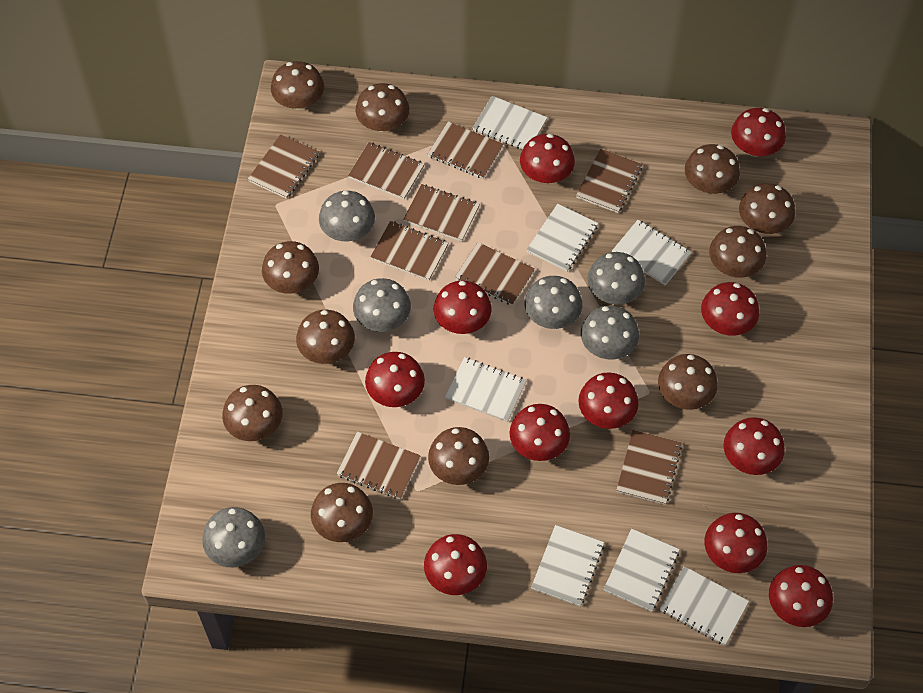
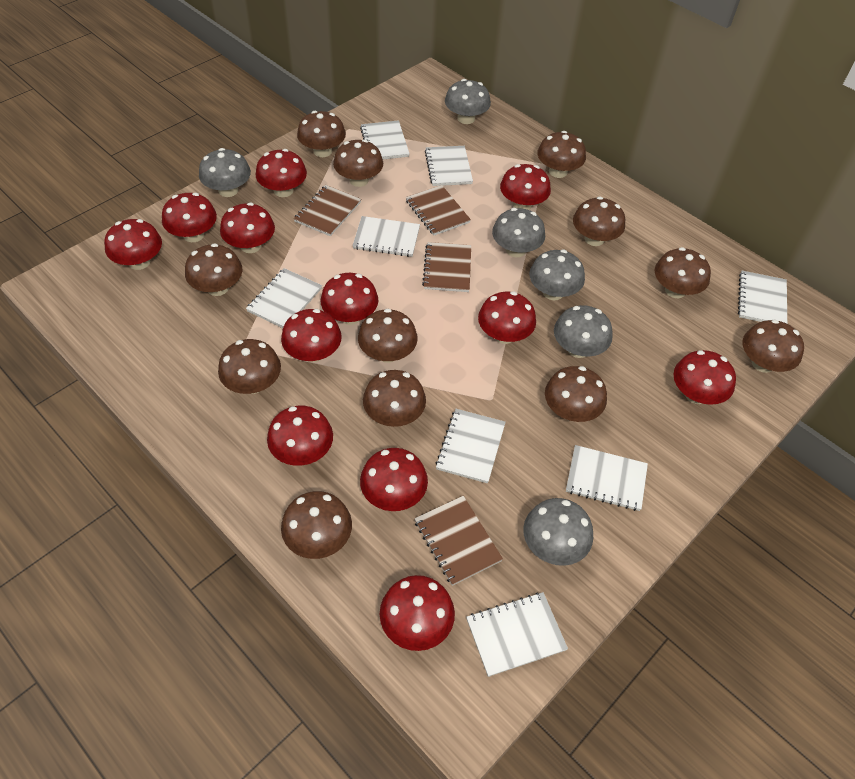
brown mushroom: [222,385,283,441] [262,241,319,294] [271,61,324,110] [296,310,355,364] [311,483,373,542] [355,83,409,132] [428,427,489,485] [658,354,718,410] [685,144,740,194] [709,226,766,278] [739,183,795,234] = 11 -> [185,243,243,296] [218,339,281,394] [281,491,352,559] [297,111,346,157] [333,139,383,187] [358,309,418,363] [363,370,426,427] [537,131,586,178] [545,366,607,422] [573,197,625,246] [655,247,711,298] [743,319,804,373] = 12
brown notebook: [248,134,319,199] [336,432,421,499] [348,142,424,199] [370,221,449,281] [403,184,480,241] [428,122,503,179] [455,242,535,306] [576,149,642,213] [616,430,682,505] = 9 -> [294,185,361,236] [406,185,471,235] [414,496,503,586] [422,242,471,292] = 4
red mushroom: [365,352,425,407] [424,534,487,595] [434,280,492,334] [510,404,570,461] [520,134,575,183] [578,372,639,429] [701,282,759,336] [705,513,767,573] [724,417,785,475] [731,108,786,157] [769,565,833,627] = 11 -> [104,219,162,270] [162,193,217,242] [220,203,275,253] [256,149,307,197] [267,406,333,466] [281,309,342,363] [321,273,378,325] [360,448,428,511] [380,575,455,651] [478,291,536,344] [500,164,551,210] [673,350,736,405] = 12
white notebook: [445,357,527,422] [473,96,548,150] [526,204,598,271] [531,525,604,606] [604,529,680,612] [612,220,692,286] [660,566,749,646] = 7 -> [246,268,322,328] [353,216,420,257] [360,120,410,159] [425,146,473,186] [436,409,506,483] [466,592,568,677] [566,445,648,511] [738,271,787,324] = 8

